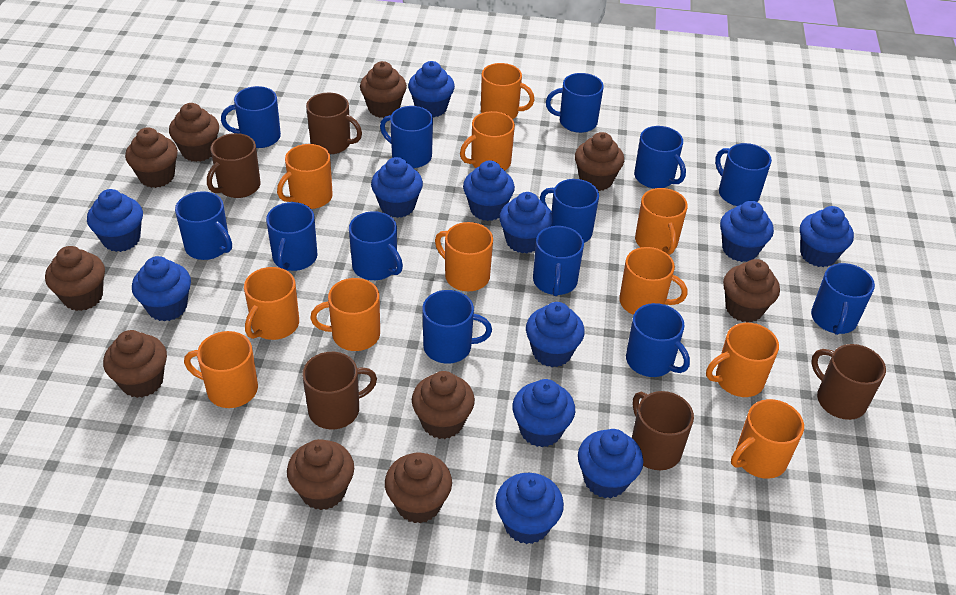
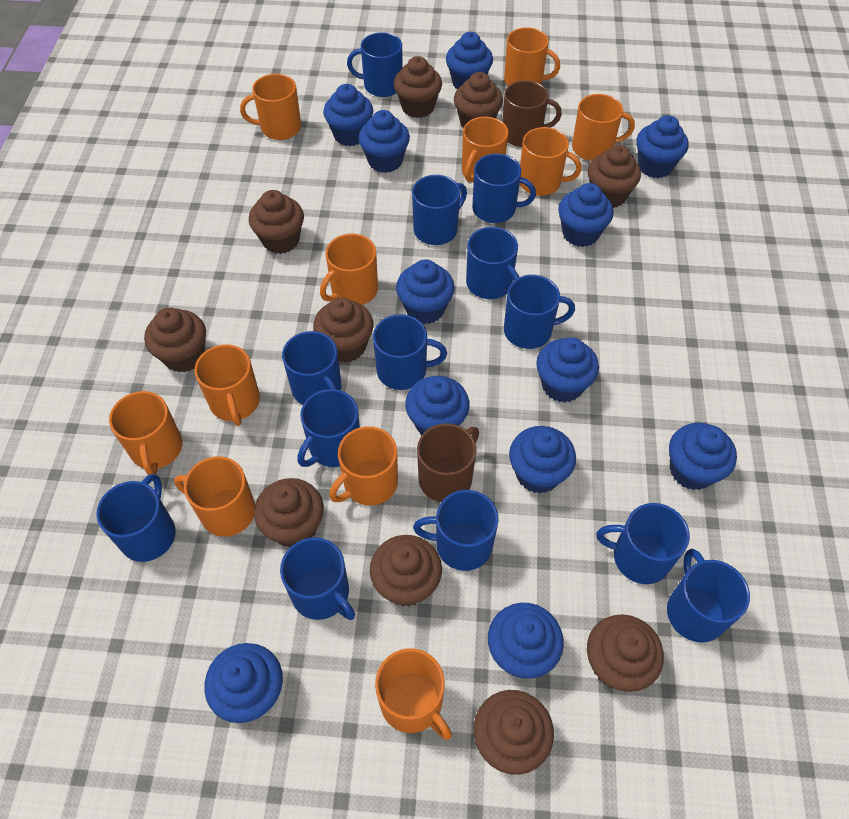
brown mug: [207,133,260,198] [302,352,377,429] [306,93,362,154] [632,391,694,470] [811,344,886,420] = 5 -> [417,423,479,502] [502,80,562,147] = 2

